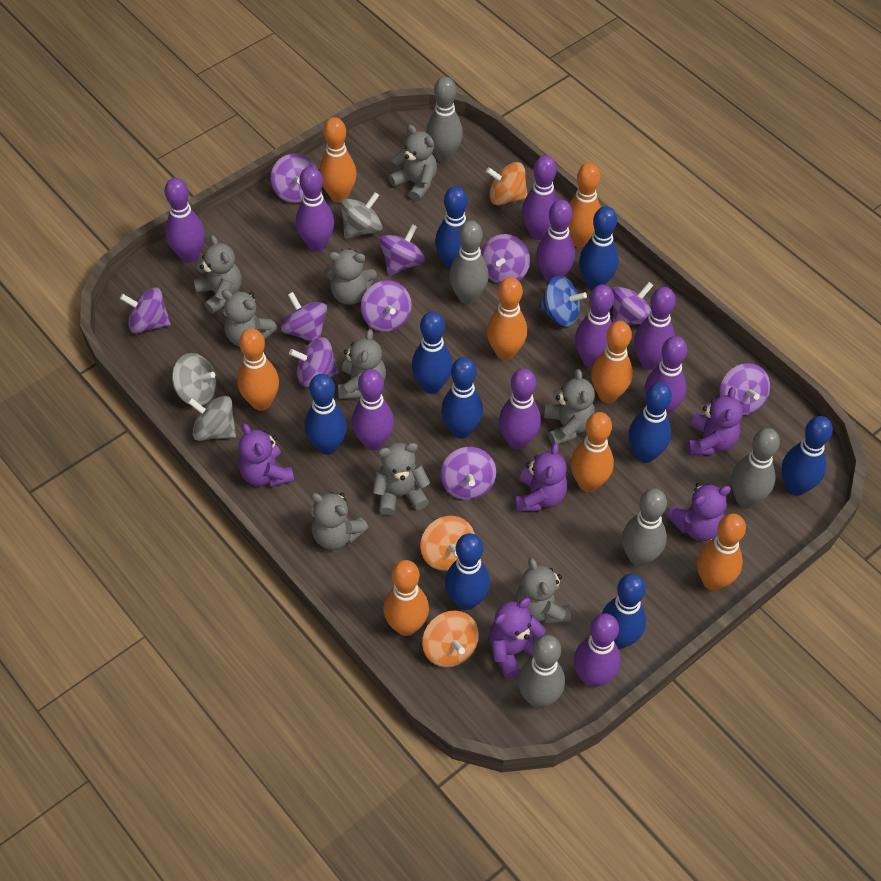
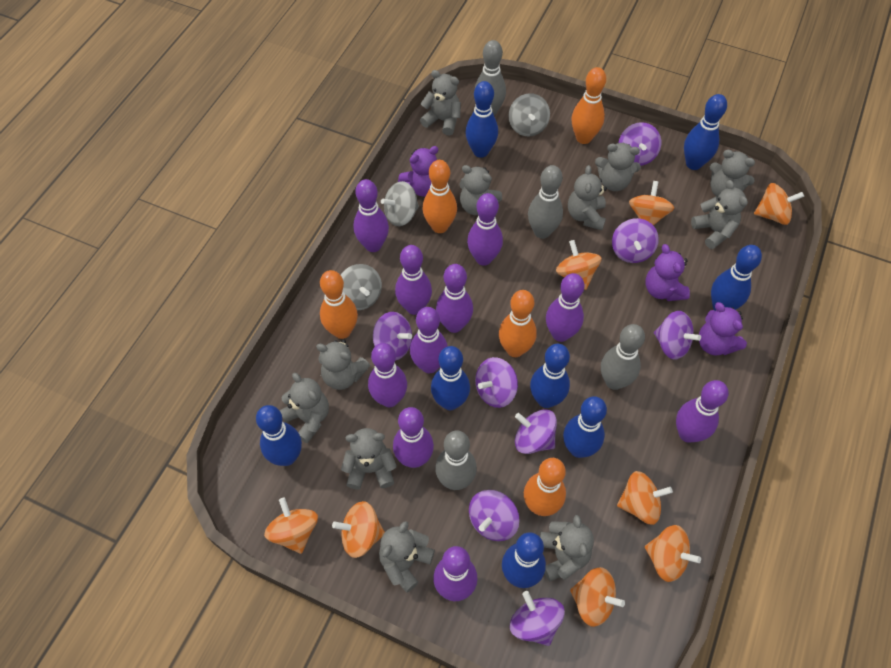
blue bowling pin: [305,374,347,455] [412,311,453,394] [435,186,468,270] [441,357,483,439] [445,533,490,610] [579,206,619,290] [602,574,646,649] [628,382,672,463] [782,416,833,496] = 9 -> [256,405,302,466] [431,346,470,410] [466,81,498,158] [502,532,546,588] [530,344,570,408] [563,396,607,458] [684,94,727,170] [711,245,762,311] = 8
blue spinning top: [539,276,587,327] = 1 -> none = 0
grey bowling pin: [426,77,463,163] [449,220,489,305] [518,635,565,708] [622,488,667,566] [731,428,780,507] = 5 -> [435,430,477,490] [475,40,506,116] [528,165,563,239] [601,324,645,390] = 4
grey teddy bear: [193,235,242,314] [221,290,278,347] [311,492,369,550] [324,249,377,305] [338,329,386,399] [373,443,430,515] [389,125,437,202] [516,558,571,624] [544,369,595,445] = 9 -> [280,373,329,443] [316,340,370,390] [341,428,397,489] [379,521,435,593] [420,70,461,136] [460,165,502,215] [540,515,594,581] [568,165,607,230] [595,143,641,191] [691,180,748,249] [710,150,755,198] = 11
orange bowling pin: [237,328,279,411] [319,117,357,203] [383,560,429,636] [487,277,527,360] [568,163,601,248] [571,412,614,492] [591,321,633,403] [697,513,746,591] = 8 -> [320,270,358,339] [422,160,457,233] [499,290,537,357] [524,458,566,516] [572,67,606,144] = 5
orange spinning top: [420,516,475,571] [422,611,479,667] [486,162,528,205] = 3 -> [264,497,318,554] [332,501,385,558] [556,240,602,290] [570,567,625,627] [617,471,673,525] [629,181,674,226] [645,525,701,582] [754,183,804,225] = 8
purple spinning top: [120,287,171,334] [271,153,317,203] [281,292,327,342] [289,337,339,387] [361,280,412,332] [379,224,425,276] [441,447,496,500] [481,234,530,284] [612,282,653,325] [720,363,770,415] = 10 -> [373,312,412,361] [469,490,519,541] [475,357,518,408] [510,591,565,646] [515,409,557,454] [612,218,659,263] [618,122,661,166] [654,311,701,360] = 8
purple teddy bear: [239,423,294,487] [489,598,546,679] [515,443,567,512] [666,483,731,541] [688,387,743,455] = 5 -> [398,146,438,197] [645,244,690,301] [699,302,747,356] = 3

